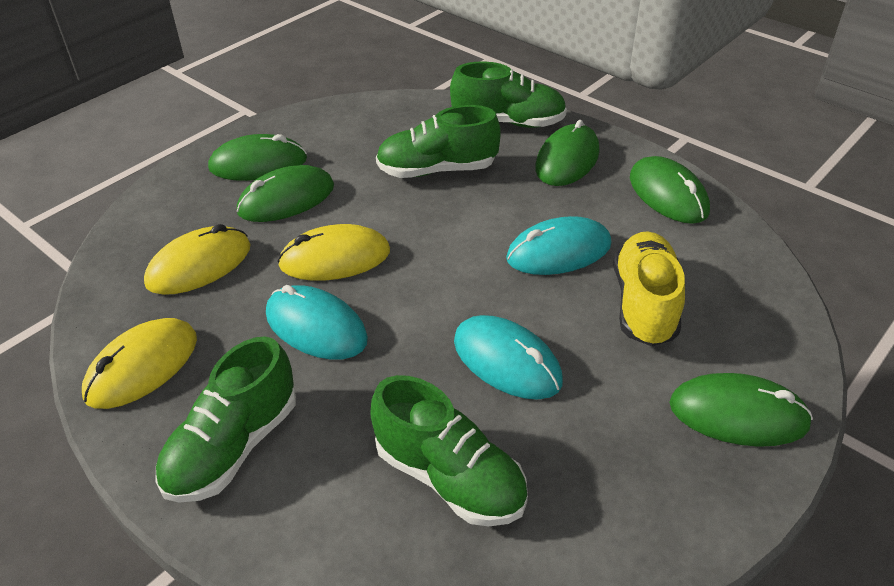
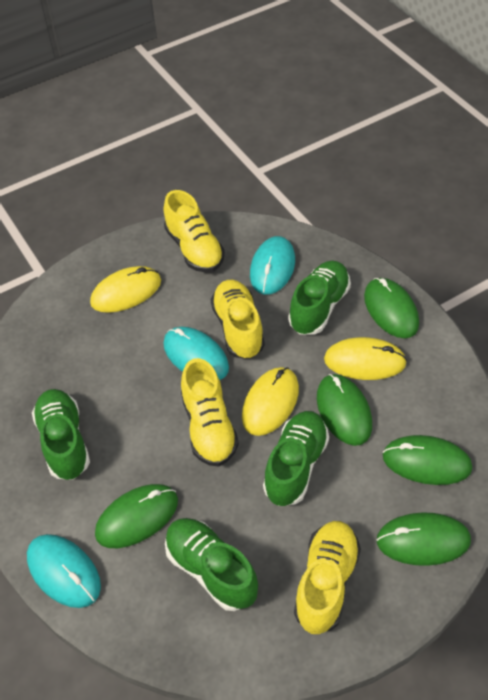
yellow shoe: [613,231,685,346] = 1 -> [164,190,225,273] [181,358,239,467] [211,280,265,359] [294,521,361,634] = 4

